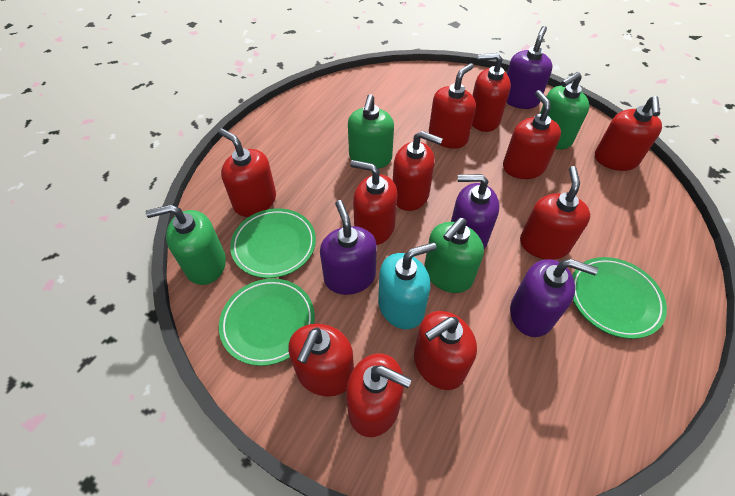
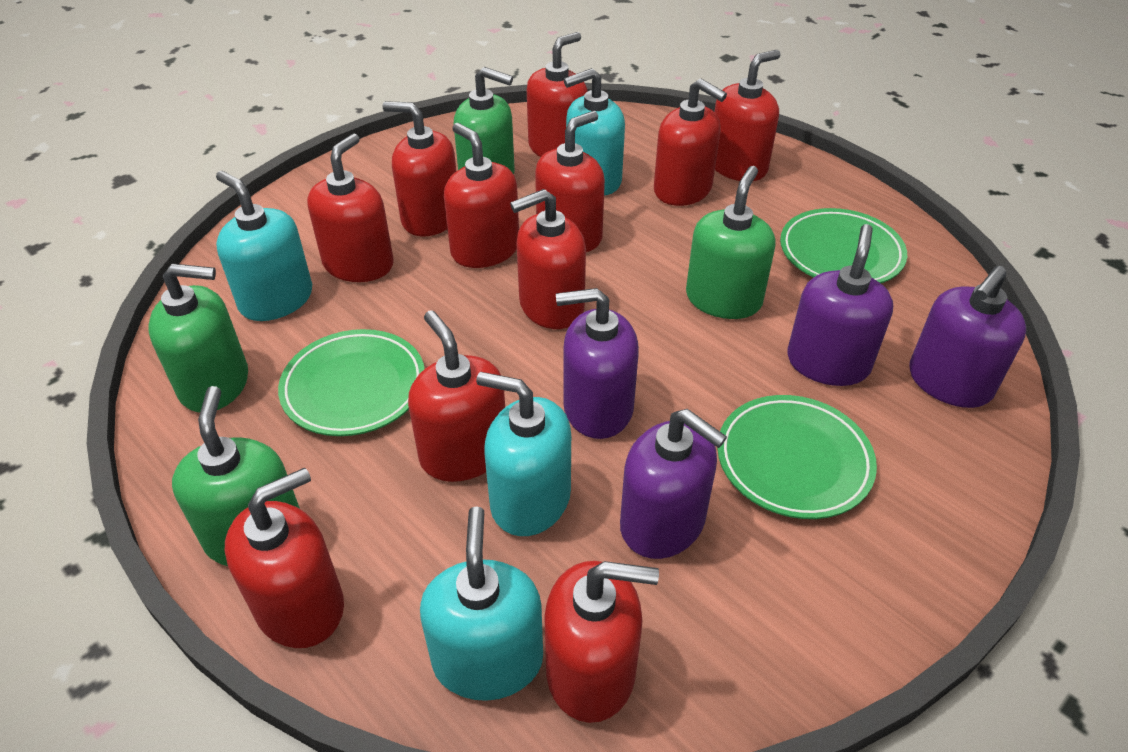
turquoise soap dispenser: [378,242,437,329] = 1 -> [216,171,312,321] [420,506,543,701] [476,372,571,536] [564,68,625,196] = 4

